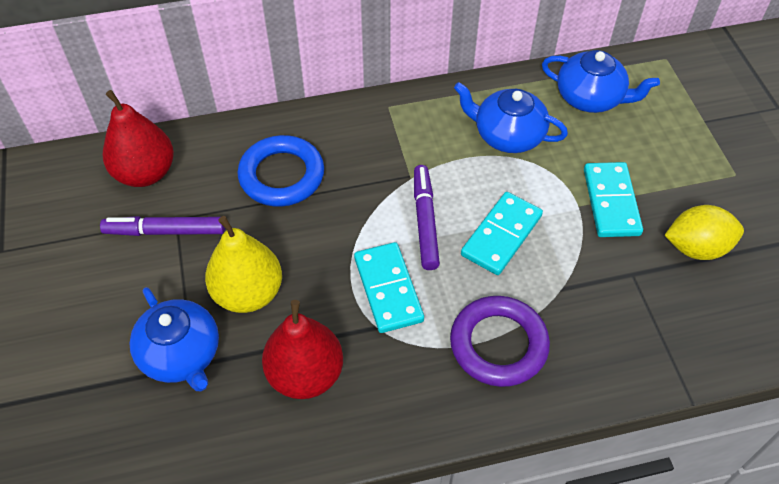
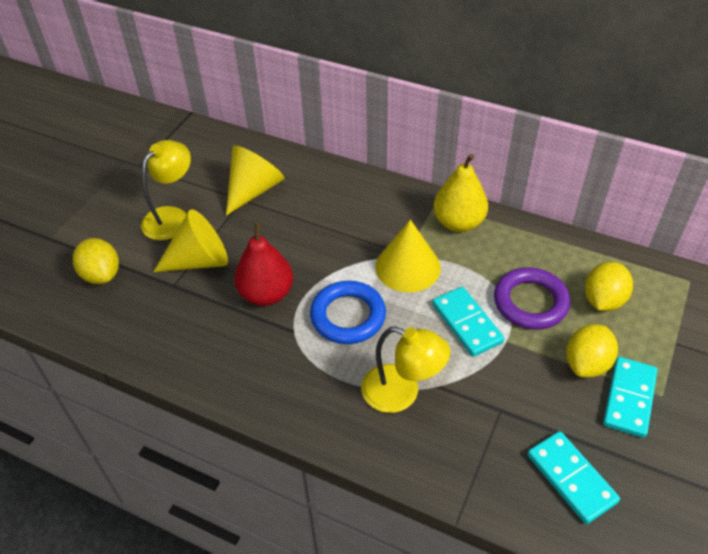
blue teapot: [129,287,219,391] [454,82,568,153] [542,50,660,113] = 3 -> none = 0
purple marker: [100,216,225,236] [414,165,440,270] = 2 -> none = 0
red pear: [103,90,174,187] [262,300,343,399] = 2 -> [234,222,293,306] = 1
yellow cone: none = 0 -> [153,209,228,272] [226,145,285,216] [375,220,441,293] = 3
yellow lamp: none = 0 -> [141,140,191,240] [361,327,450,413] = 2
yellow lemon: [665,205,744,260] = 1 -> [73,238,119,284] [566,324,618,378] [585,262,633,311] = 3

